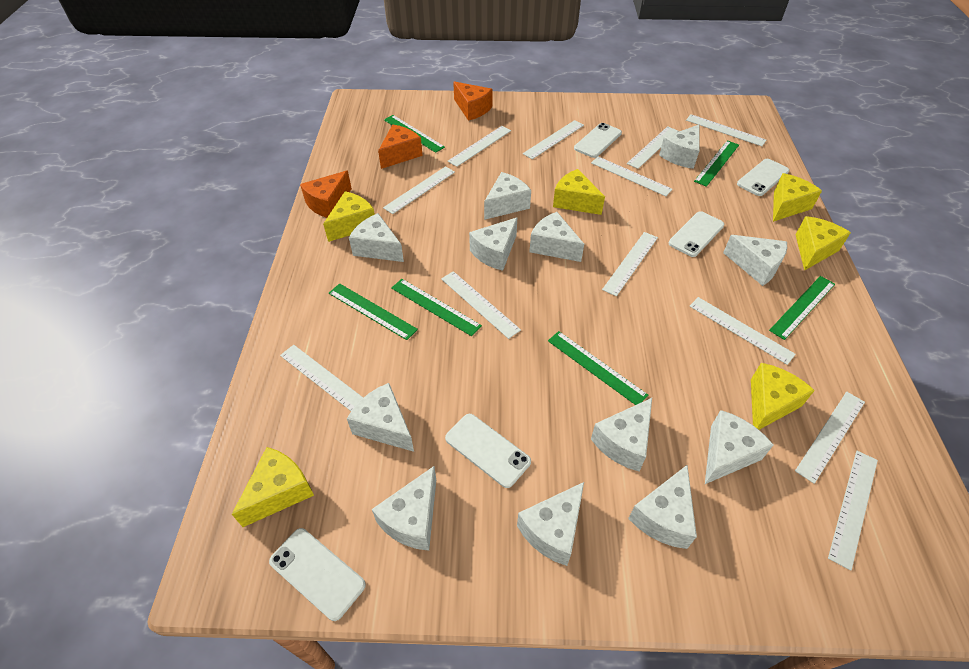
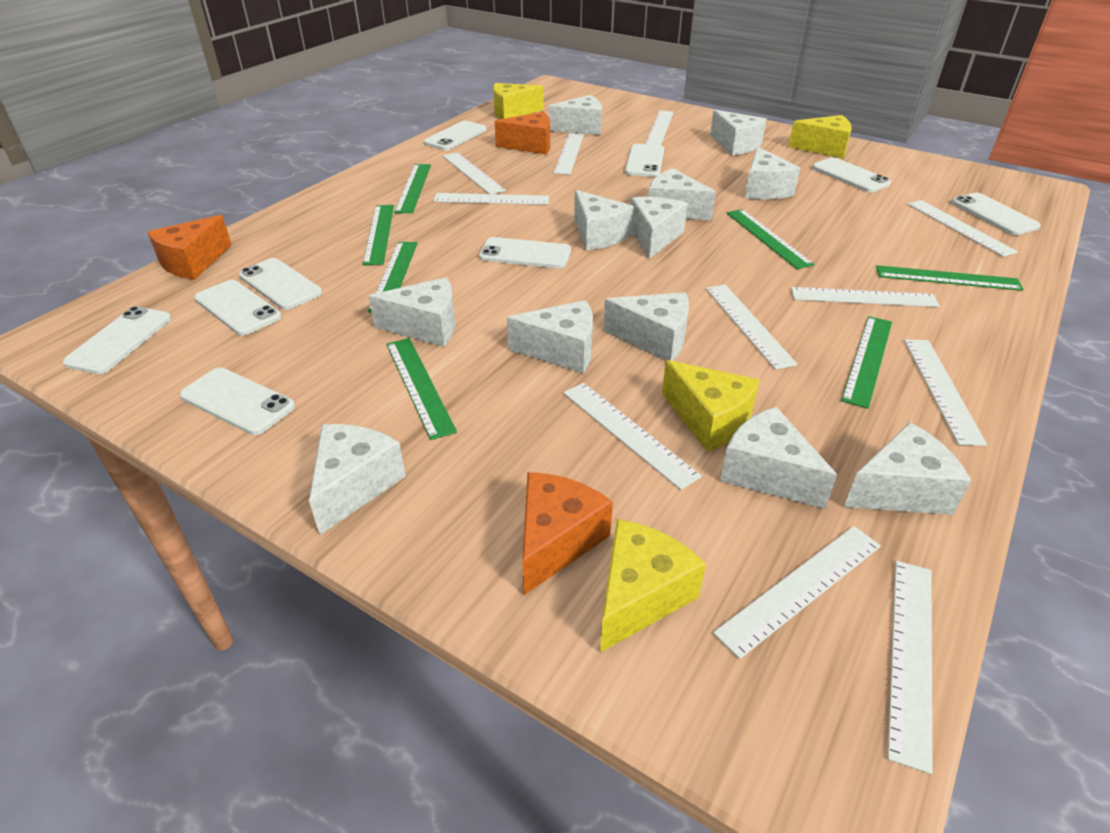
green ruler: [329,283,418,340] [384,115,445,153] [391,279,482,336] [548,331,648,405] [694,140,739,187] [769,276,835,340] = 6 -> [363,205,394,265] [368,242,418,313] [386,338,457,440] [394,164,431,213] [727,209,814,269] [841,316,892,409] [876,265,1024,291] = 7
white phone: [269,528,366,621] [445,414,531,488] [574,123,622,158] [669,211,725,257] [737,159,790,196] = 5 -> [63,306,171,374] [180,367,295,435] [194,280,282,336] [239,258,322,310] [424,121,487,150] [479,237,571,269] [625,144,664,177] [812,157,891,192] [951,193,1041,235] = 9
white ruler: [280,345,363,411] [383,166,455,214] [441,271,521,339] [448,126,511,167] [523,120,584,159] [591,157,673,196] [602,232,658,296] [627,126,678,169] [686,114,766,146] [690,297,796,365] [795,392,865,484] [828,451,878,570] = 12 -> [433,193,549,205] [443,152,506,194] [554,133,584,175] [564,383,702,490] [645,110,674,145] [706,285,798,370] [713,526,881,659] [791,287,940,307] [888,561,932,774] [904,339,987,446] [907,200,1018,257] = 11
yellow cheese: [232,447,314,527] [323,191,375,242] [553,169,605,215] [751,363,815,430] [773,173,822,222] [795,216,851,271] = 6 -> [493,83,544,119] [600,519,706,653] [662,360,760,451] [788,115,852,158] = 4

